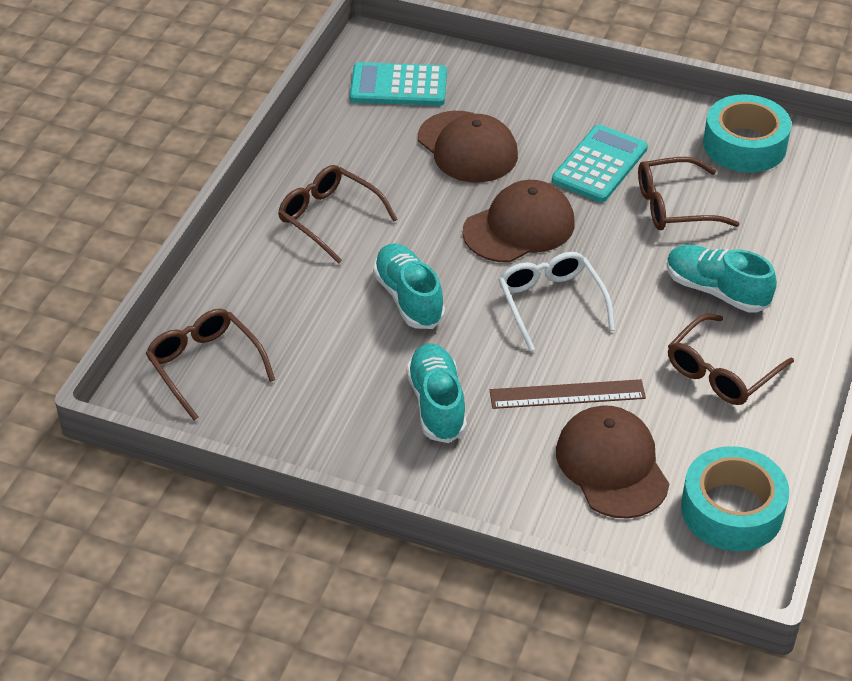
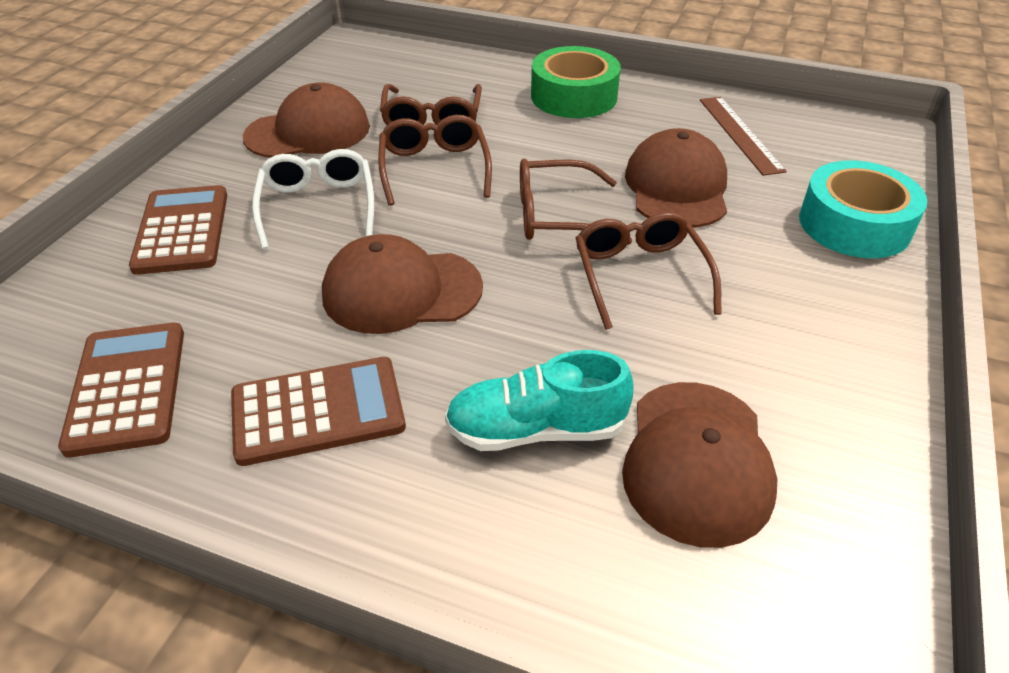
brown calculator: none = 0 -> [58,323,184,458] [129,185,227,275] [231,357,406,466] = 3
brown cap: [418,111,518,183] [462,180,575,263] [556,405,669,519] = 3 -> [243,83,370,158] [322,234,483,334] [622,382,777,548] [625,128,727,228] = 4
green tape: none = 0 -> [531,46,621,118] = 1
turquoise calculator: [350,62,447,106] [552,124,648,202] = 2 -> none = 0
turquoise shoe: [373,243,445,329] [406,344,467,443] [666,245,777,313] = 3 -> [445,350,634,451] = 1
turquoise tape: [681,446,789,551] [703,94,792,173] = 2 -> [799,160,927,258] = 1

